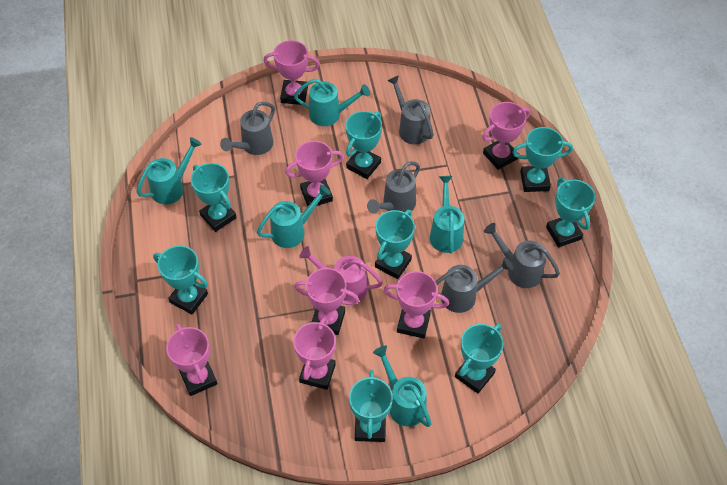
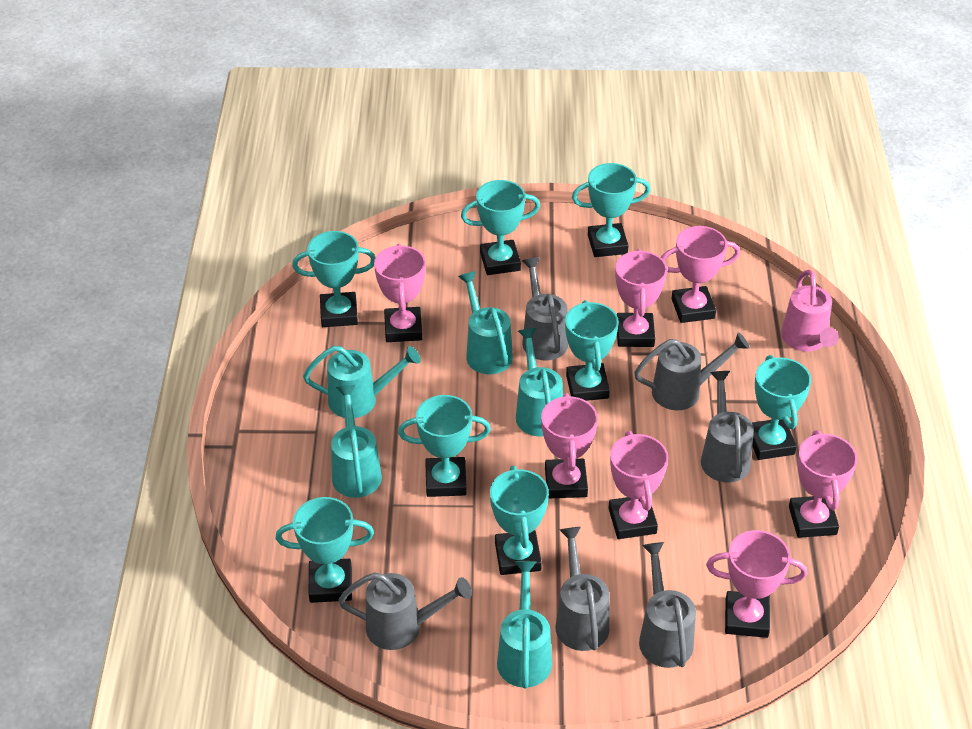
grey watering can: [220,102,275,155] [367,162,420,213] [387,75,434,144] [435,257,513,313] [484,223,560,288] = 5 -> [338,572,472,650] [522,257,568,361] [555,527,610,651] [634,332,750,410] [639,542,696,668] [701,371,754,483] = 6

